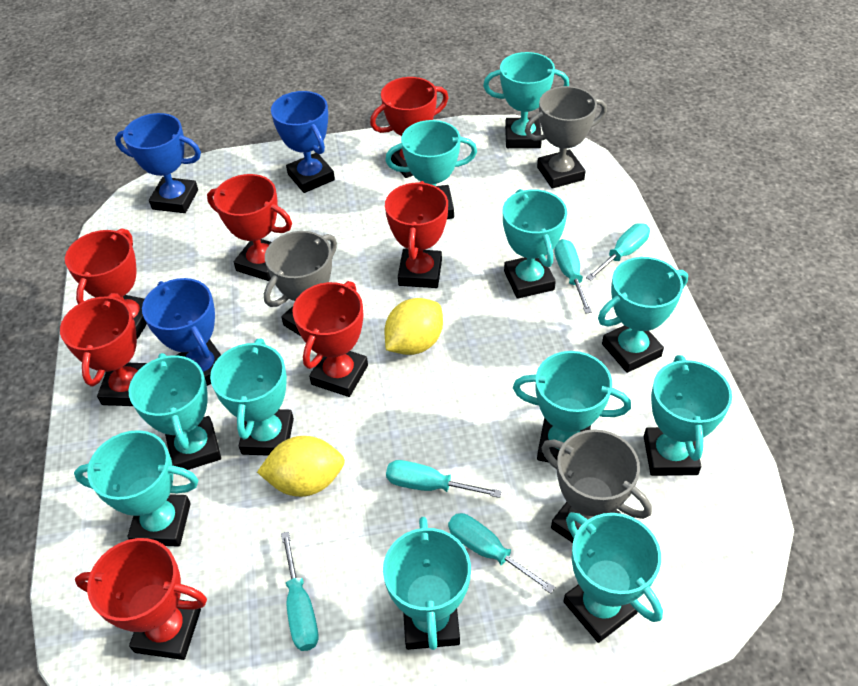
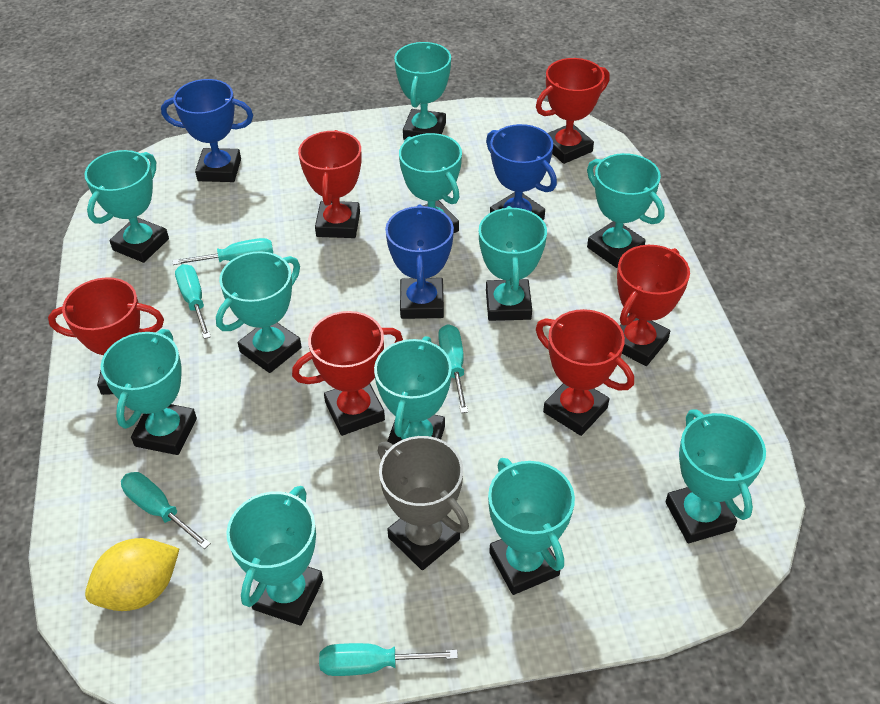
grey trophy: [264,231,337,336] [525,86,607,189] [542,429,652,543] = 3 -> [378,436,469,570] = 1
red trophy: [60,293,147,406] [65,228,147,339] [75,538,207,660] [207,174,292,281] [293,281,368,397] [370,77,449,178] [385,181,448,288] = 7 -> [48,277,164,395] [292,311,403,436] [298,130,361,238] [536,58,610,164] [536,309,634,436] [617,245,690,366] = 6
yellow lemon: [257,436,345,497] [385,298,443,355] = 2 -> [85,538,179,611] = 1

